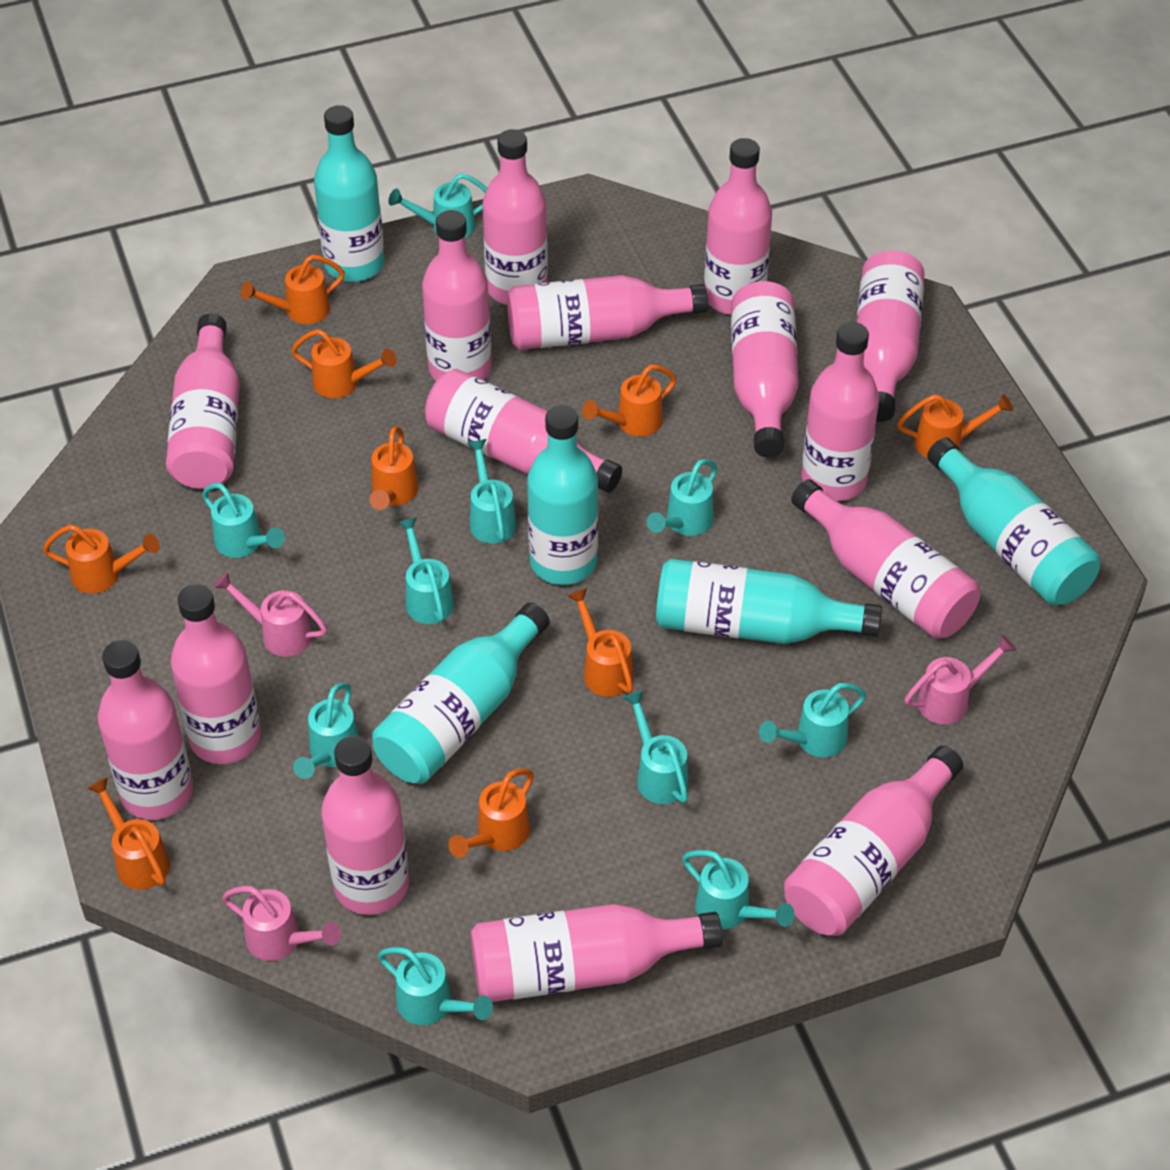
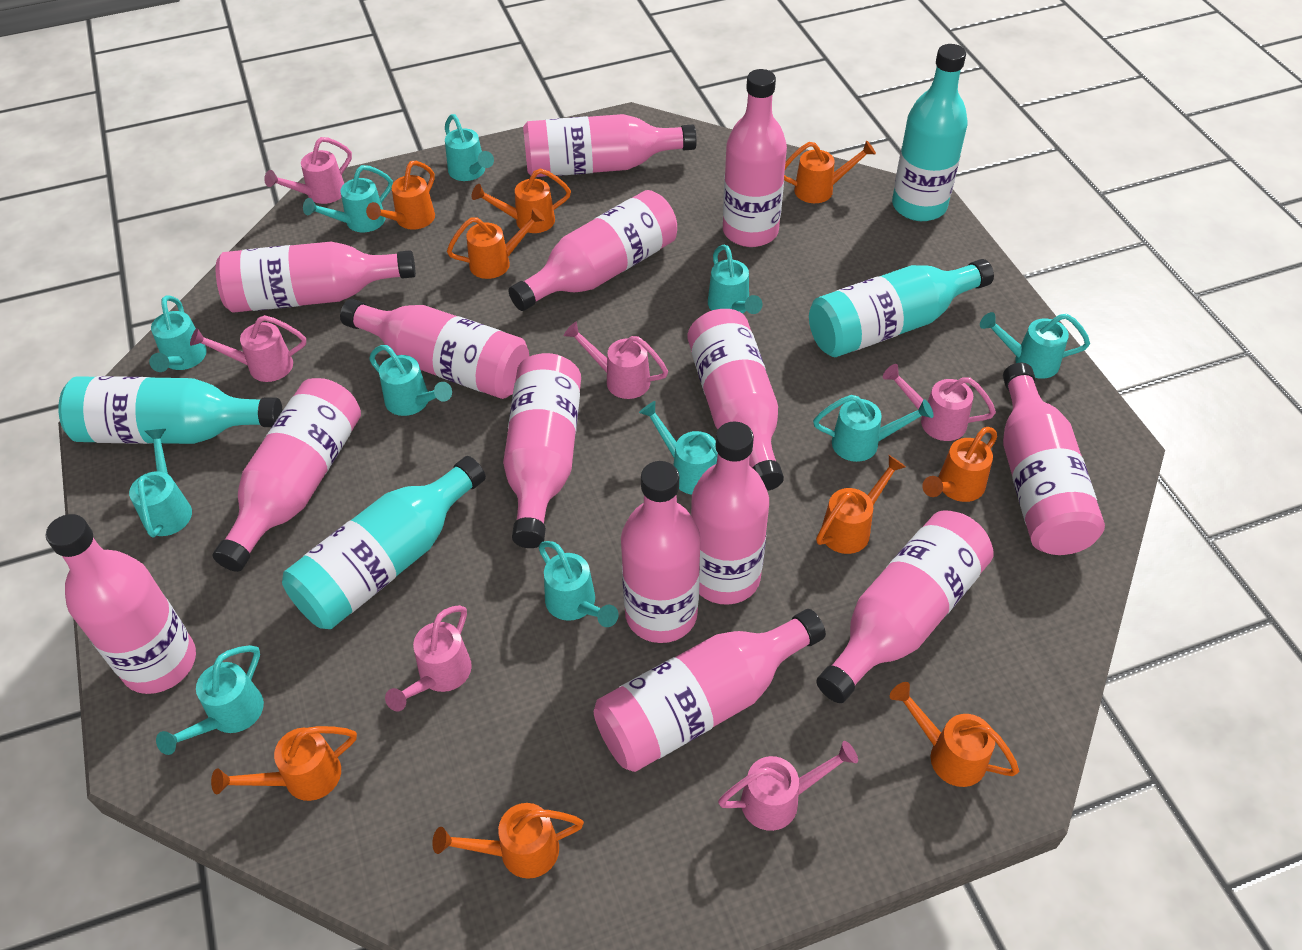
pink bottle: [98,640,193,820] [166,314,240,489] [170,584,261,764] [321,736,409,915] [422,210,491,381] [425,369,622,492] [471,904,723,1002] [482,129,548,305] [507,275,708,350] [704,138,772,315] [731,281,799,457] [784,746,963,936] [791,479,980,639] [802,322,879,501] [856,250,924,422] = 15 -> [46,514,196,694] [213,378,361,572] [216,242,416,313] [340,299,529,399] [503,353,581,548] [509,190,677,311] [523,114,697,177] [594,609,826,772] [621,461,701,643] [687,309,784,491] [691,421,769,605] [723,69,787,247] [816,510,994,703] [1003,363,1105,555] = 14
pink watering can: [214,572,327,657] [222,886,341,961] [905,635,1017,725] = 3 -> [190,315,306,382] [264,137,352,204] [385,605,472,711] [564,322,668,399] [718,741,858,831] [883,364,996,441] = 6
turquoise bottle: [314,105,384,282] [372,602,550,784] [527,405,598,585] [656,559,882,644] [927,438,1100,605] = 5 -> [58,376,283,444] [282,456,486,629] [809,259,994,357] [892,44,968,221] = 4
turquoise watering can: [202,483,285,558] [293,683,359,779] [378,947,493,1025] [388,173,487,238] [397,517,454,624] [467,439,517,544] [623,691,689,804] [647,459,717,536] [682,850,794,929] [759,683,866,757] = 10 -> [129,429,192,538] [149,295,207,372] [156,645,264,755] [303,165,393,232] [369,345,452,416] [445,114,494,181] [539,541,619,627] [639,401,718,495] [708,245,763,314] [813,395,934,462] [980,312,1090,379] = 11

